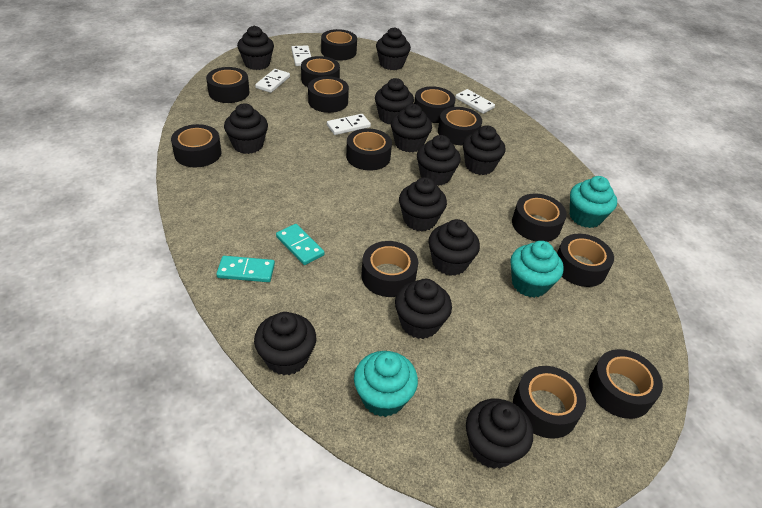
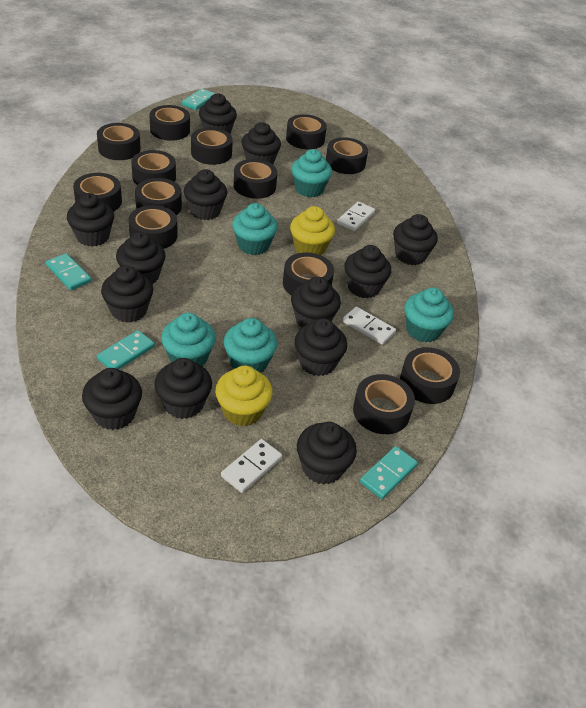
black cupcake: [224,103,268,154] [237,26,274,70] [254,312,316,375] [375,78,414,125] [376,27,411,70] [391,104,432,153] [395,279,452,339] [399,177,447,231] [417,135,461,186] [428,219,480,276] [463,125,506,175] [466,399,533,469] = 12 -> [67,193,114,247] [82,368,142,430] [101,265,153,323] [116,232,166,284] [154,358,212,419] [184,169,227,220] [199,93,237,134] [242,122,281,164] [291,277,341,328] [295,318,347,376] [297,422,357,485] [344,245,391,298] [393,214,438,265] = 13
turquoise cupcake: [354,351,418,417] [510,241,564,298] [570,176,617,228] = 3 -> [161,313,216,367] [224,318,277,373] [232,203,278,255] [291,149,332,197] [404,287,454,343] = 5
turquoise domino: [216,256,275,282] [276,224,325,265] = 2 -> [46,253,92,290] [97,330,155,370] [182,89,215,110] [360,446,418,499] = 4
white domino: [255,69,290,93] [291,46,311,66] [327,114,371,135] [455,89,495,114] = 4 -> [221,439,282,493] [337,202,375,231] [342,307,396,345] = 3
yellow cupcake: none = 0 -> [215,366,273,426] [290,206,335,255] = 2

